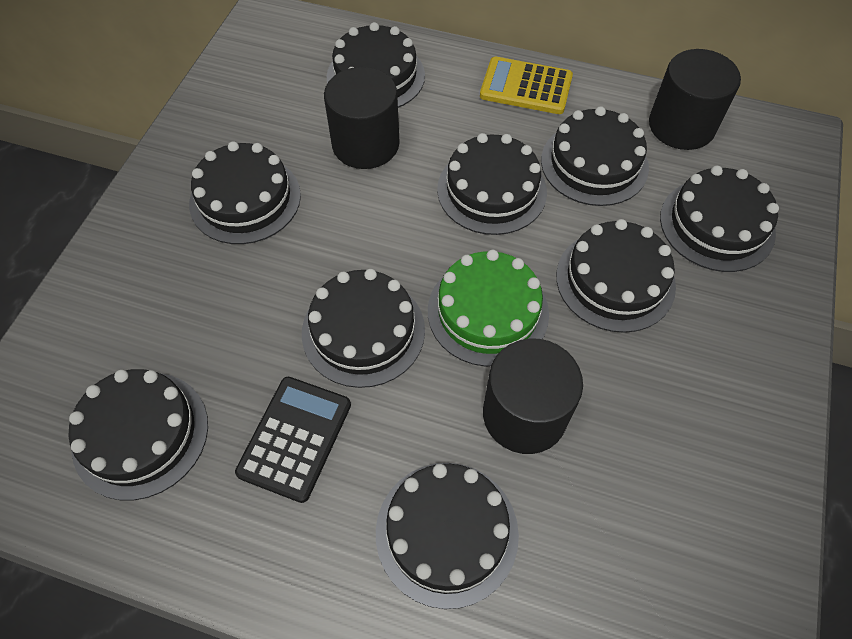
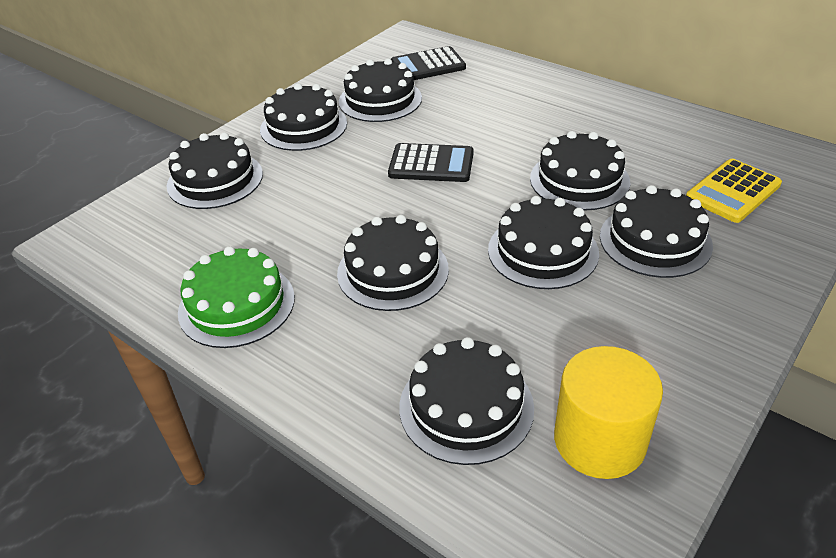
black cake: [69,369,208,500] [189,141,301,244] [302,269,425,388] [327,22,425,108] [376,463,519,609] [437,133,547,235] [541,106,649,206] [556,219,676,333] [660,166,779,272] = 9 -> [167,132,263,209] [260,83,347,151] [337,215,449,311] [339,58,422,122] [399,337,534,465] [488,196,599,289] [530,131,630,211] [600,185,713,278] = 8
black calculator: [235,377,351,503] = 1 -> [388,143,473,182] [391,46,466,80] = 2
black cylinder: [324,67,400,169] [483,339,583,454] [649,49,741,150] = 3 -> none = 0
yellow cylinder: none = 0 -> [554,346,663,479] = 1

